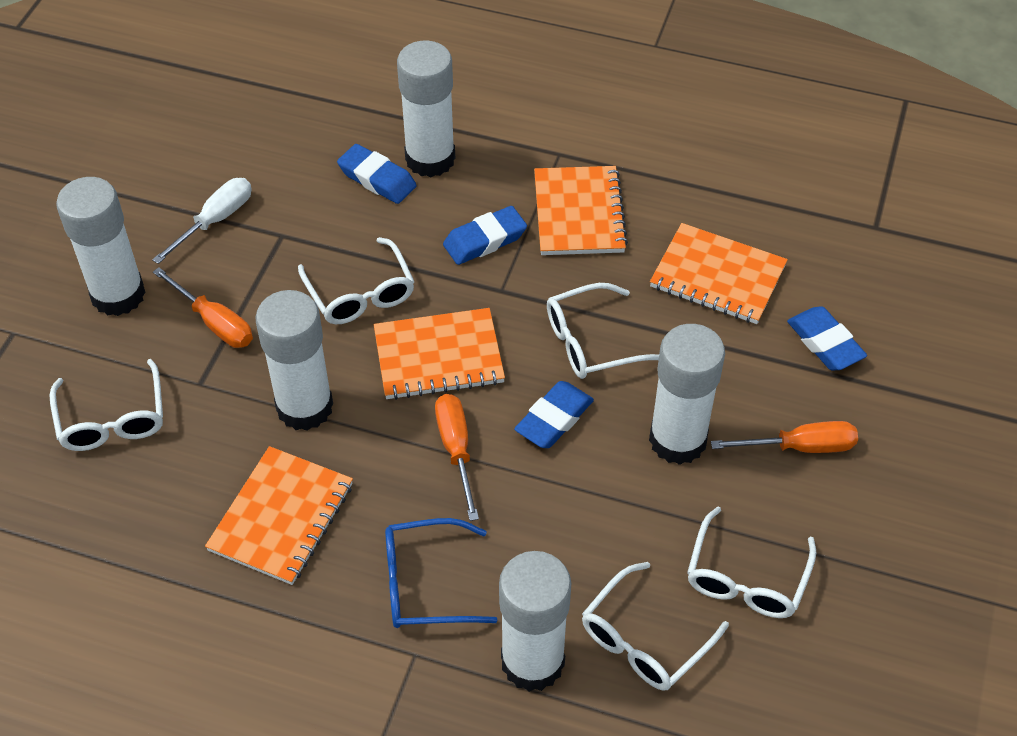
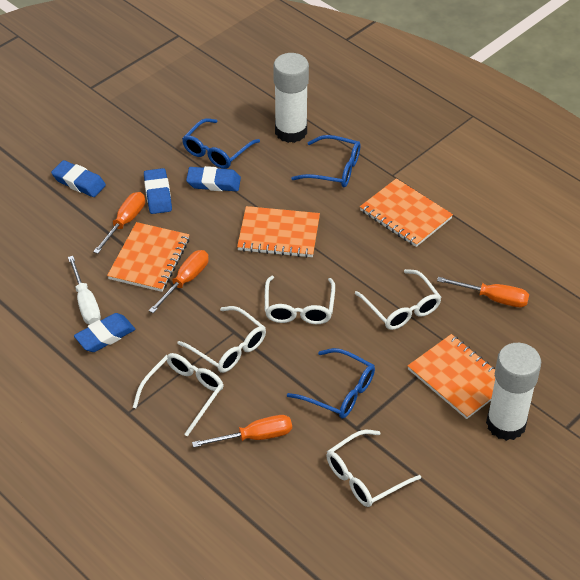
blue glasses: [385,518,498,628] = 1 -> [182,118,260,169] [287,348,375,419] [291,135,361,187] = 3
orange screwdriver: [153,267,253,348] [435,394,479,521] [711,421,858,453] = 3 -> [93,192,145,254] [149,250,209,313] [192,415,292,448] [437,277,529,307] = 4
white glue stick: [56,177,146,316] [255,290,333,431] [397,40,455,177] [499,551,571,692] [649,324,725,465] = 5 -> [273,53,309,143] [486,343,541,441] = 2

